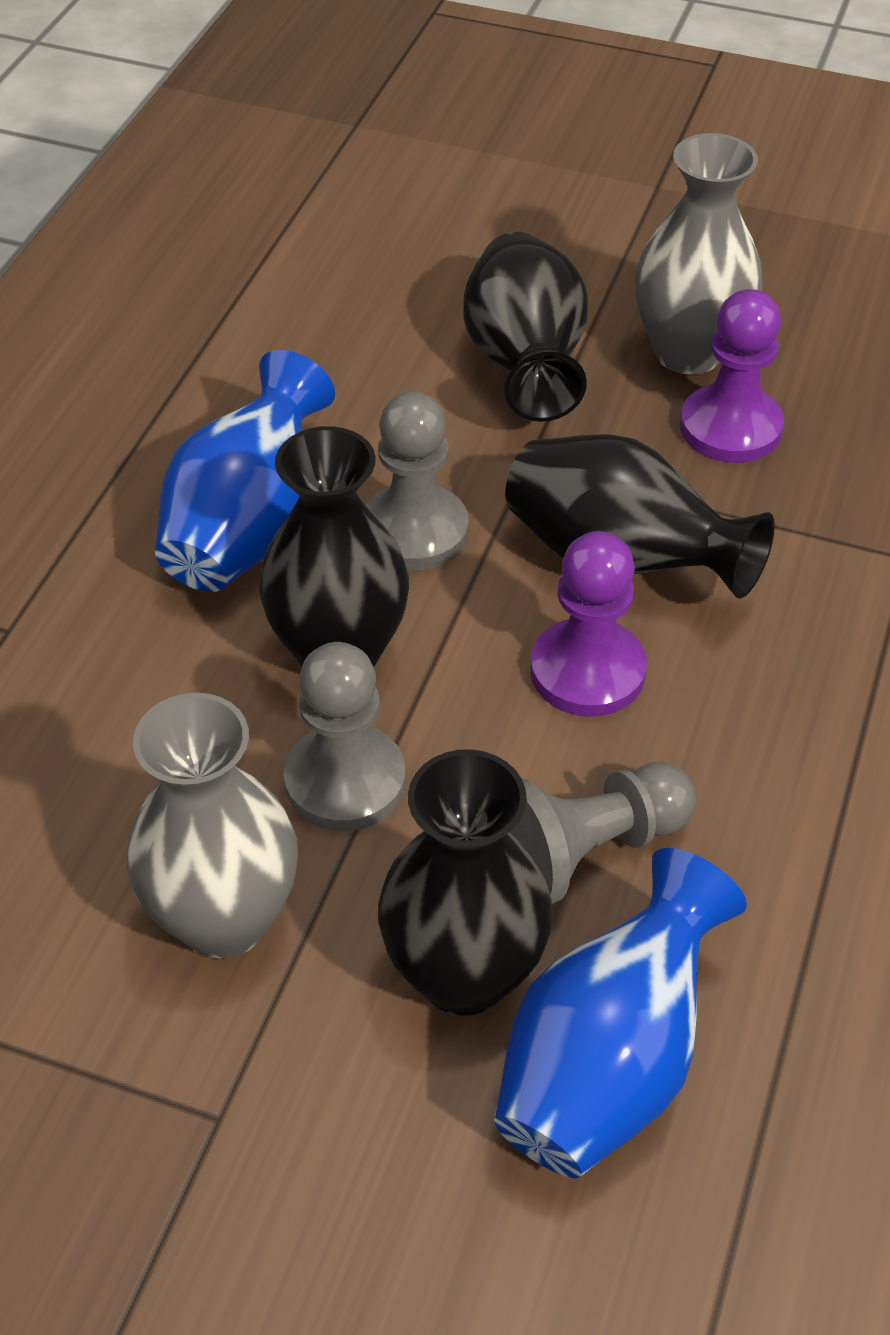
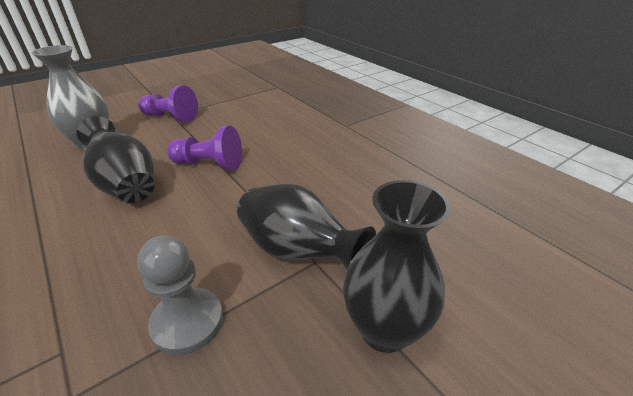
black vase: [259,426,409,667] [378,749,553,1016] [463,232,588,422] [505,434,775,599] = 4 -> [76,116,155,203] [237,184,376,270] [343,180,451,353] = 3
blue vase: [155,350,335,592] [494,848,747,1178] = 2 -> none = 0
grey pawn: [284,642,406,831] [366,391,468,570] [510,762,696,904] = 3 -> [137,235,223,355] = 1
grey vase: [127,693,298,958] [635,133,763,375] = 2 -> [32,45,109,150] = 1

